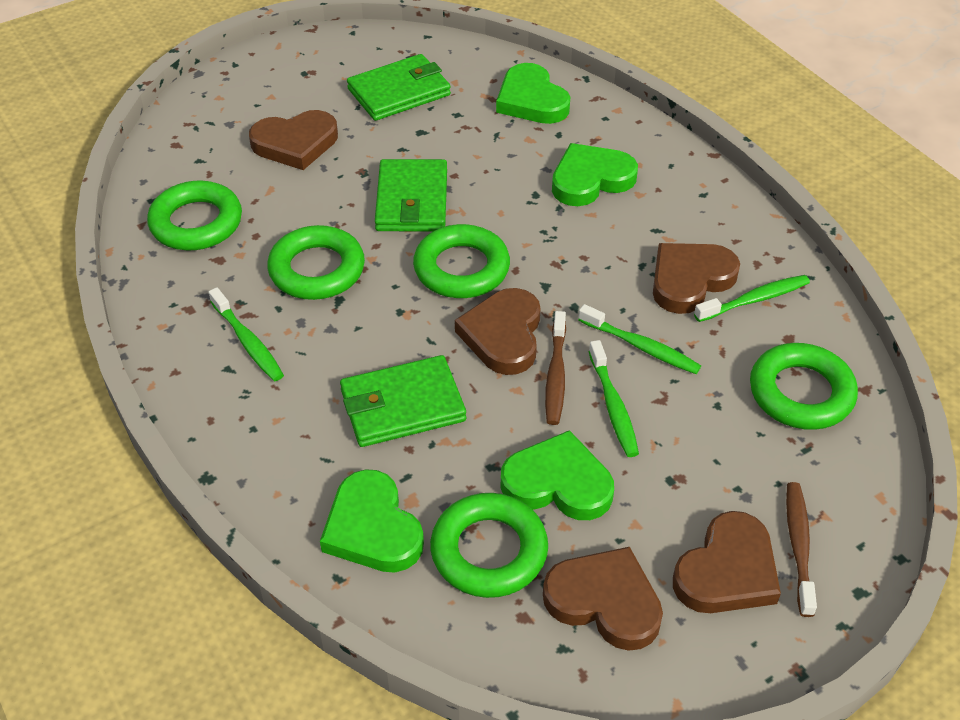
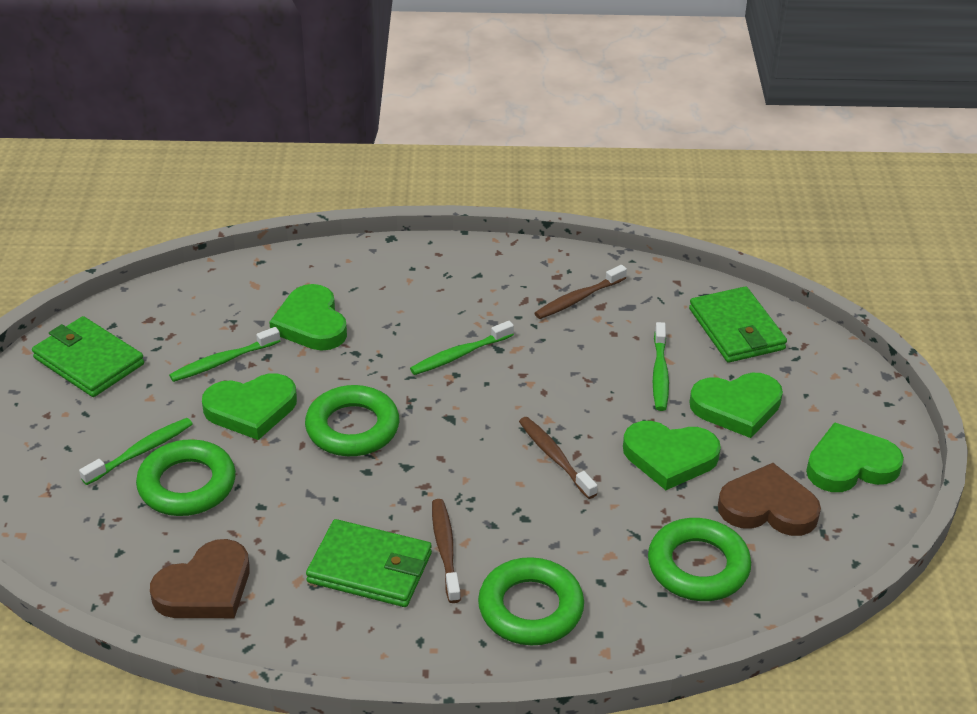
brown heart: [249,110,338,170] [455,288,541,375] [543,547,663,651] [653,243,740,314] [673,511,781,613] = 5 -> [150,539,250,618] [718,463,821,536] = 2
brown toothbrush: [545,311,566,425] [786,482,817,617] = 2 -> [432,499,461,603] [519,417,597,499] [534,265,627,319] = 3
green heart: [320,469,424,573] [496,63,570,124] [501,430,614,520] [552,143,638,206] = 4 -> [202,373,297,440] [269,284,347,351] [623,421,721,490] [689,373,783,438] [806,422,904,492] = 5
green ring: [147,181,242,250] [267,225,365,300] [413,224,510,298] [430,493,548,598] [750,343,858,430] = 5 -> [136,439,236,516] [305,385,399,456] [478,557,584,645] [648,518,751,601] = 4

